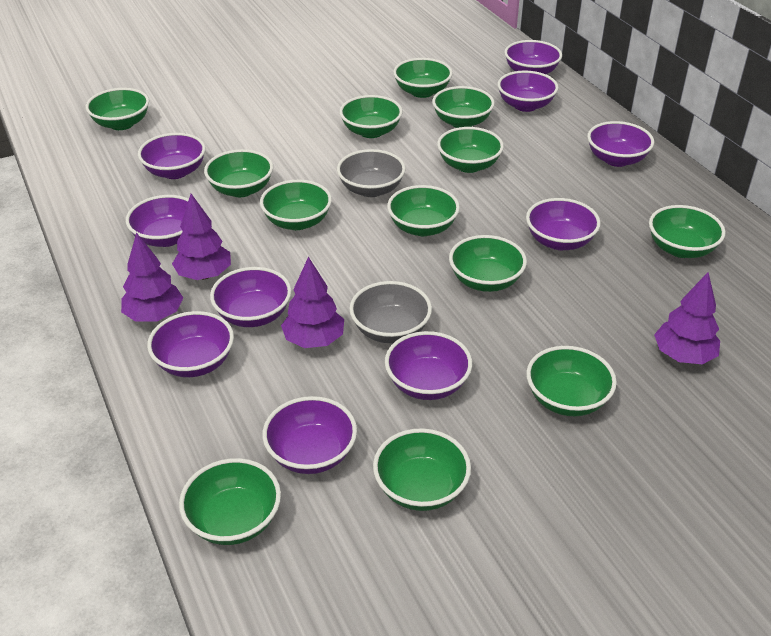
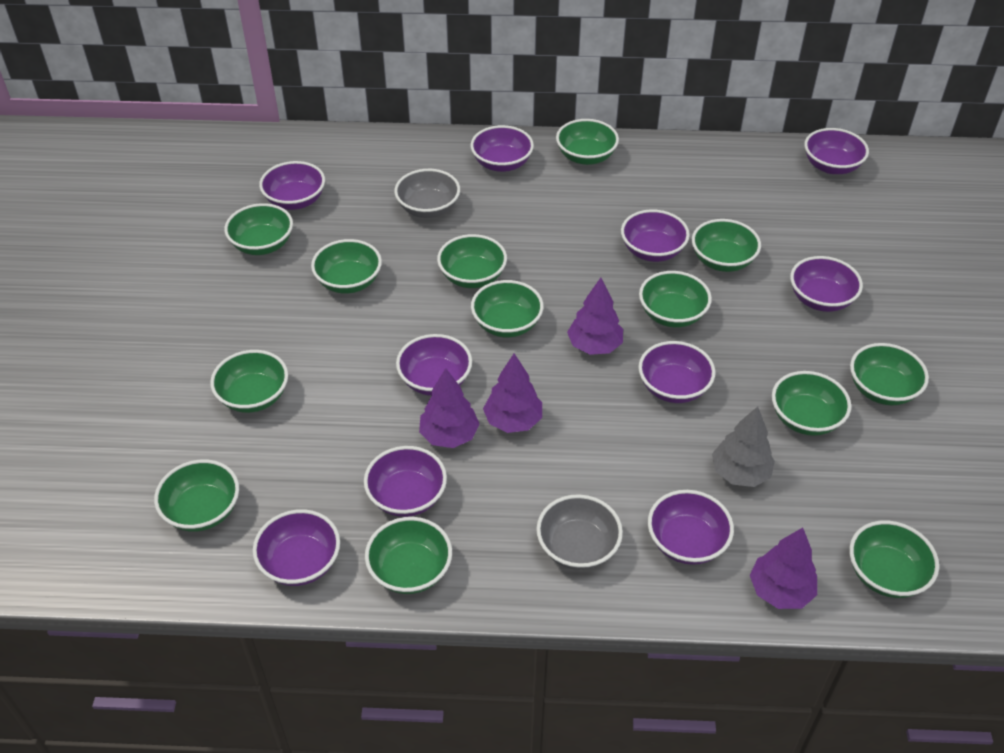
grey tree: none = 0 -> [712,406,775,487] = 1

